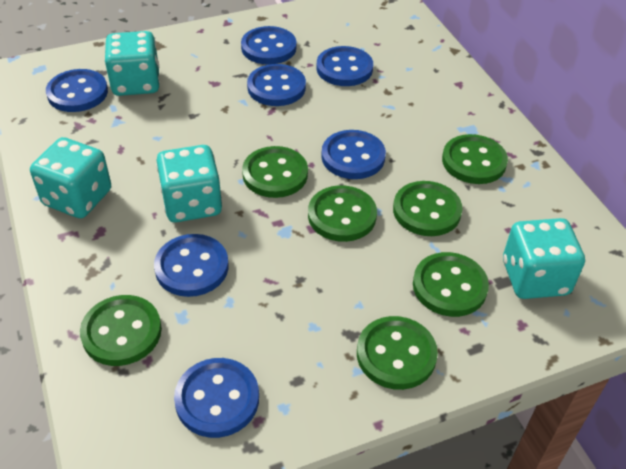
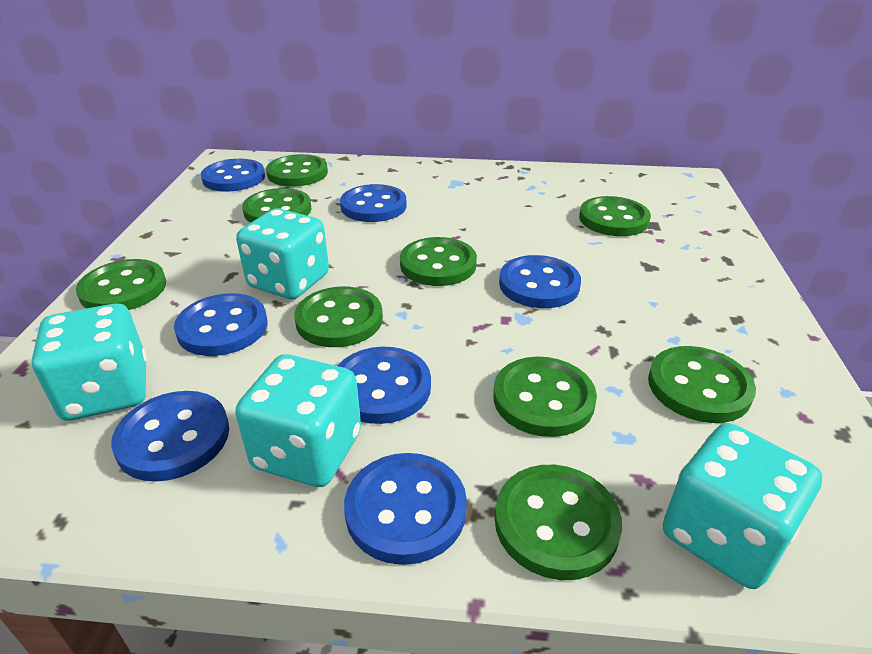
green button: [80,295,162,366] [242,146,308,198] [308,185,377,242] [357,316,438,390] [393,181,463,236] [413,252,489,317] [442,134,508,184] = 7 -> [76,259,166,310] [242,188,311,223] [266,154,328,187] [294,287,383,347] [400,237,477,286] [493,357,597,437] [495,465,622,580] [579,196,651,236] [648,346,756,423] = 9

